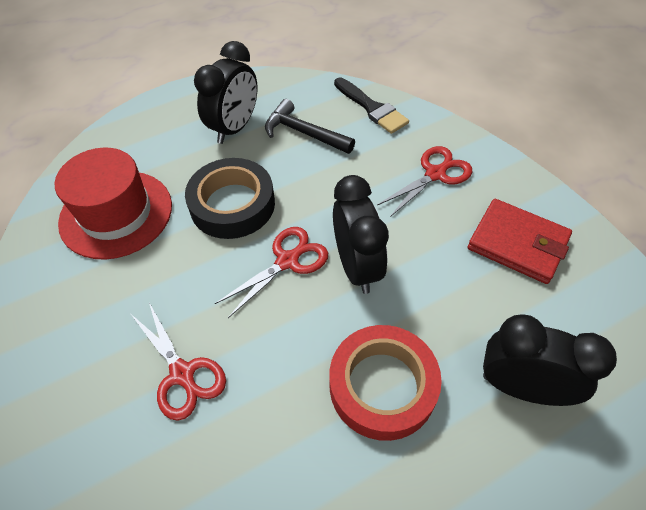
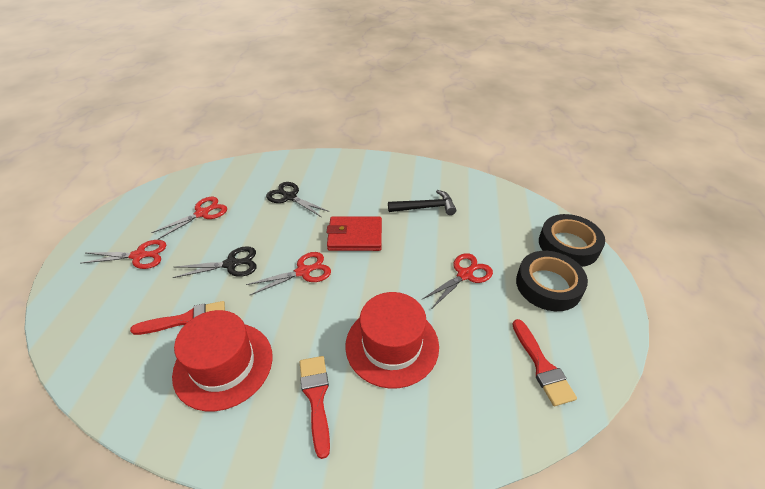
black brush: [334,77,409,134] = 1 -> none = 0
black clock: [194,41,258,144] [333,175,389,294] [483,314,617,406] = 3 -> none = 0
black scissors: none = 0 -> [173,246,257,278] [266,182,329,217] = 2
black tape: [185,158,275,239] = 1 -> [516,251,588,311] [539,214,605,267] = 2
red brush: none = 0 -> [130,301,225,335] [300,356,330,459] [512,319,577,406] = 3
red hat: [55,148,172,260] = 1 -> [172,310,273,411] [345,292,439,389] = 2
red scissors: [131,303,226,421] [215,227,328,318] [377,146,472,217] = 3 -> [80,240,166,269] [151,197,227,240] [246,252,331,295] [421,253,493,308] = 4
red tape: [329,325,442,441] = 1 -> none = 0

